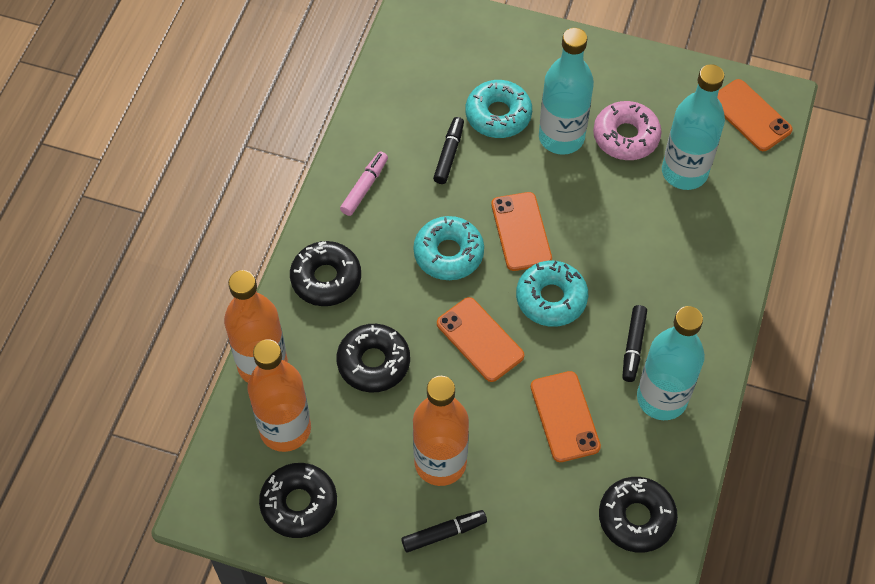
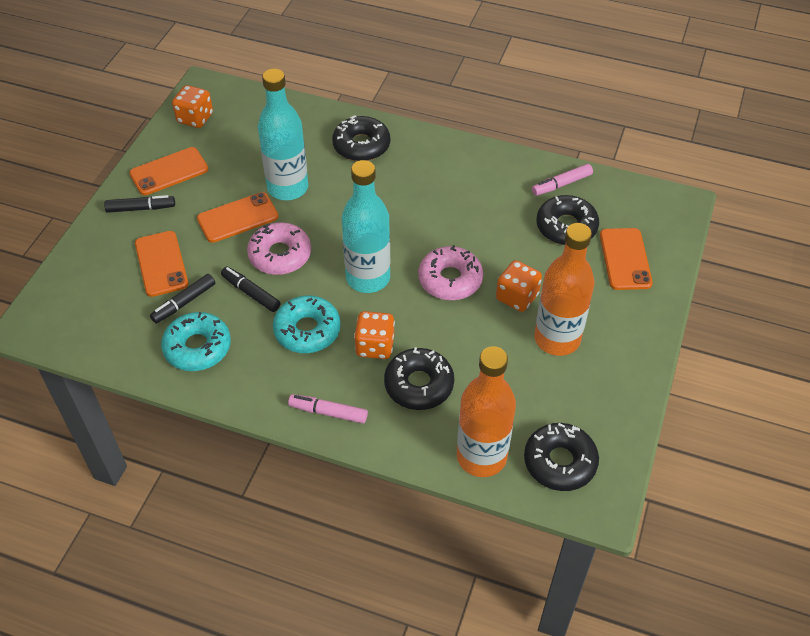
orange bottle: [224,270,288,383] [247,339,311,452] [413,376,469,486] = 3 -> [457,346,516,477] [534,223,594,356] = 2
orange dice: none = 0 -> [172,85,213,128] [354,311,395,359] [496,260,542,312] = 3
pink donut: [593,101,661,160] = 1 -> [247,222,311,275] [418,245,483,300] = 2
pink marker: [340,151,388,216] = 1 -> [288,394,368,424] [532,164,593,196] = 2
turquoise bottle: [539,28,594,155] [637,306,705,420] [662,64,725,190] = 3 -> [258,69,308,200] [342,160,390,293] = 2
turquoise donut: [413,216,484,280] [466,80,532,138] [516,261,588,327] = 3 -> [161,312,231,371] [273,295,341,353] = 2

